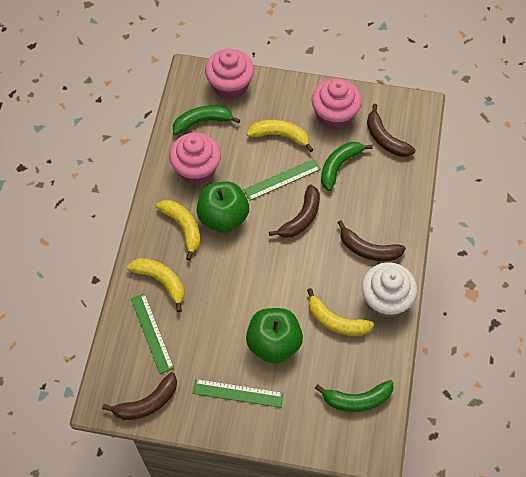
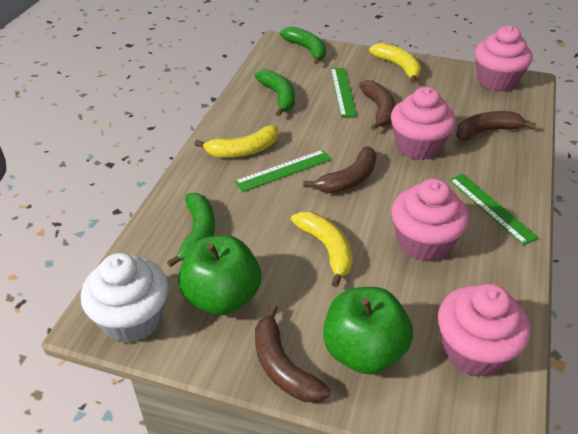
pink cupcake: [169,133,221,185] [205,49,254,100] [312,79,362,130] = 3 -> [391,87,456,160] [391,179,469,262] [438,284,530,377] [475,25,533,92] = 4
yellow banana: [127,258,184,312] [156,200,200,261] [247,120,314,152] [307,288,374,336] = 4 -> [194,125,279,158] [291,212,353,287] [369,43,421,83] = 3

